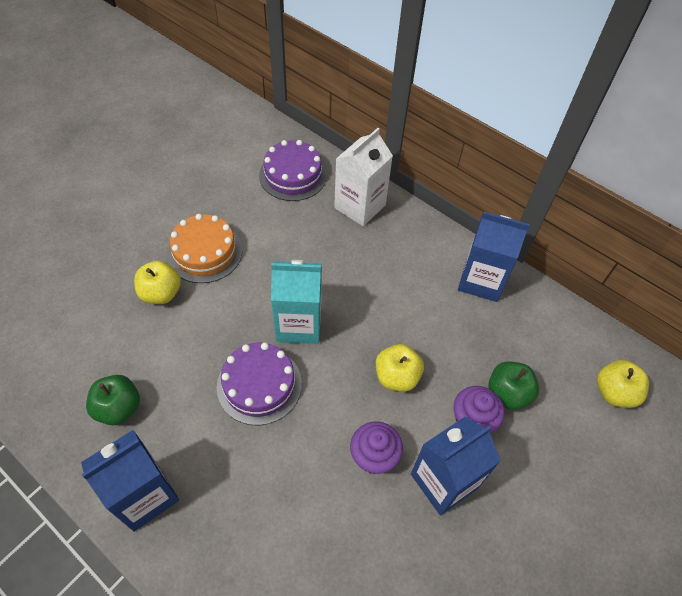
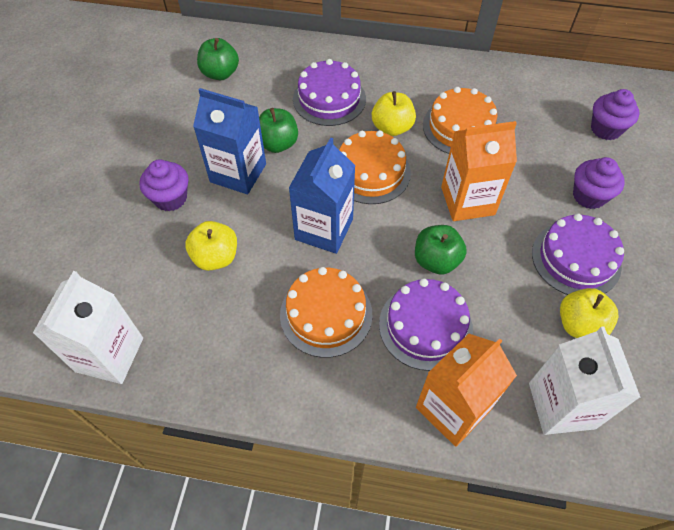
blue carton: [81,430,179,532] [411,416,501,515] [458,212,530,302] = 3 -> [193,88,266,194] [289,137,356,254] = 2
green apple: [86,375,140,425] [488,361,539,410] = 2 -> [197,38,239,80] [259,108,298,153] [415,225,467,275] = 3
orange cake: [167,214,242,283] = 1 -> [280,267,372,358] [339,130,411,204] [423,87,498,154] = 3
orange carton: none = 0 -> [416,334,517,447] [441,121,517,221] = 2
purple cake: [217,342,302,425] [259,140,327,201] = 2 -> [293,59,366,126] [379,279,473,371] [532,214,624,295] = 3
purple cupcake: [350,421,403,474] [454,386,504,433] = 2 -> [139,159,189,211] [573,157,625,209] [591,89,639,140] = 3
turquoise carton: [271,260,322,344] = 1 -> none = 0
white carton: [334,128,393,226] = 1 -> [33,271,143,384] [529,326,641,435] = 2

